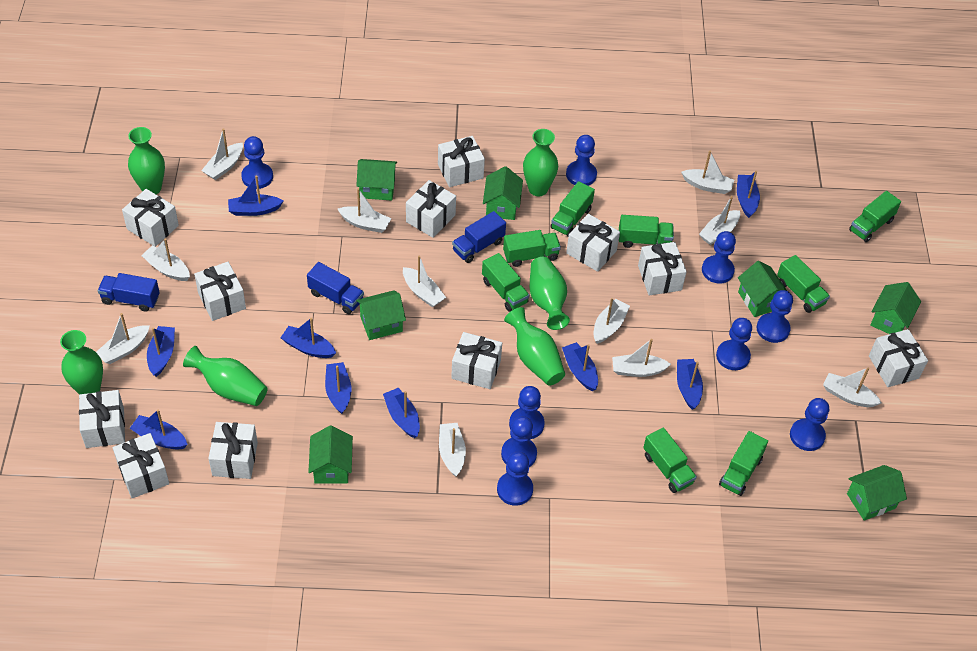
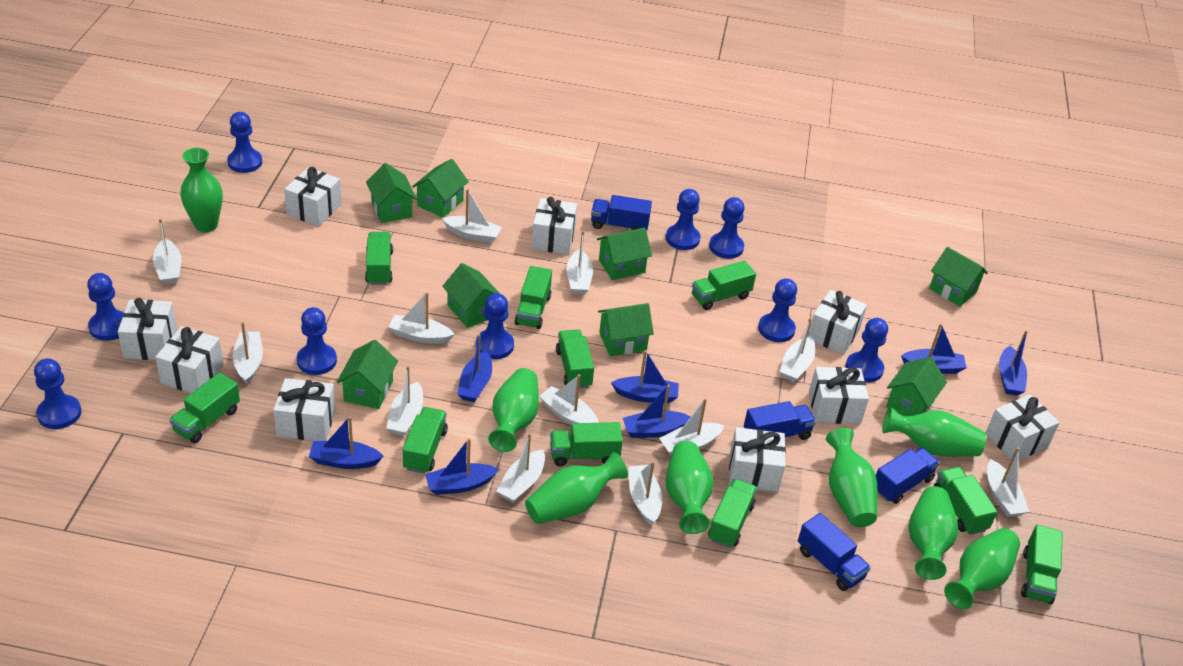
blue boat: [129,410,188,450] [147,326,175,377] [228,175,283,216] [281,318,336,358] [325,362,351,414] [383,388,420,438] [562,342,598,391] [677,359,703,410] [737,171,760,218] = 9 -> [309,416,383,469] [425,438,499,495] [457,334,492,402] [611,350,679,403] [623,385,691,438] [901,323,967,374] [999,330,1028,395] = 7
blue truck: [98,273,160,312] [307,262,364,314] [452,211,506,263] = 3 -> [591,195,652,231] [744,401,816,440] [798,513,871,591] [876,448,940,504] = 4
green house: [308,426,353,484] [356,159,397,201] [356,290,406,340] [483,166,523,220] [738,261,787,317] [847,465,907,521] [870,282,921,334] = 7 -> [337,340,398,409] [366,163,417,223] [412,159,469,218] [442,263,499,328] [597,227,652,280] [598,303,654,356] [886,357,947,416] [929,247,988,307] = 8
green truck: [482,253,529,312] [503,230,561,267] [550,181,595,237] [619,215,674,248] [643,428,697,493] [719,431,768,496] [777,255,830,313] [849,191,901,242] = 8 -> [169,373,240,443] [365,232,393,285] [403,407,448,474] [514,266,552,329] [550,422,623,466] [556,330,594,389] [692,261,756,310] [708,478,757,548] [934,467,997,535] [1021,525,1063,604] = 10
green vase: [60,330,103,395] [128,127,165,194] [183,346,268,406] [504,307,565,386] [523,129,558,196] [530,257,570,330] = 6 -> [180,148,223,232] [488,368,539,452] [525,452,628,524] [666,441,713,534] [826,428,877,527] [882,406,986,456] [909,486,958,580] [944,528,1020,609] = 8
white boat: [96,313,150,364] [141,238,190,281] [201,128,243,180] [338,188,391,233] [403,256,446,308] [439,423,466,477] [593,298,630,344] [612,339,671,377] [681,151,734,194] [699,196,740,245] [823,367,882,407] = 11 -> [153,219,181,285] [233,322,263,384] [386,366,423,436] [388,292,455,344] [442,189,502,243] [496,433,545,503] [539,374,599,425] [566,231,593,295] [628,461,662,525] [659,398,725,455] [780,318,815,382] [987,447,1029,517] = 12
white gift: [79,390,125,448] [113,433,169,499] [122,189,179,247] [194,262,246,321] [208,422,258,479] [406,180,456,238] [438,136,485,187] [451,332,502,389] [566,214,620,272] [638,242,687,295] [869,329,928,387] = 11 -> [118,298,177,360] [155,326,224,393] [273,378,336,441] [284,167,342,227] [532,197,577,255] [729,427,786,492] [808,290,867,355] [809,367,869,424] [986,394,1060,460] = 9

